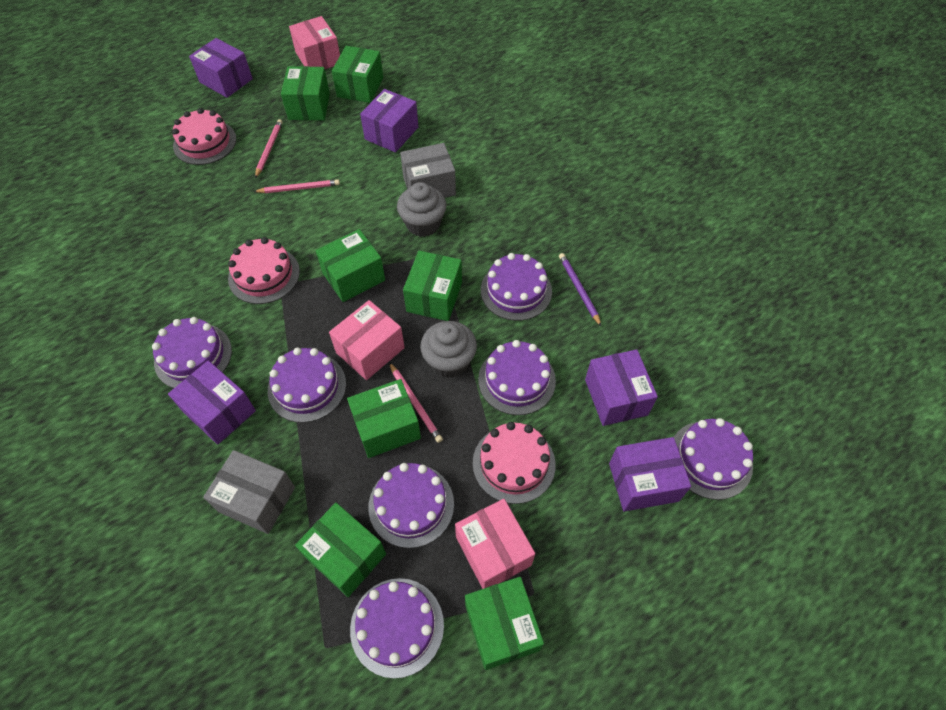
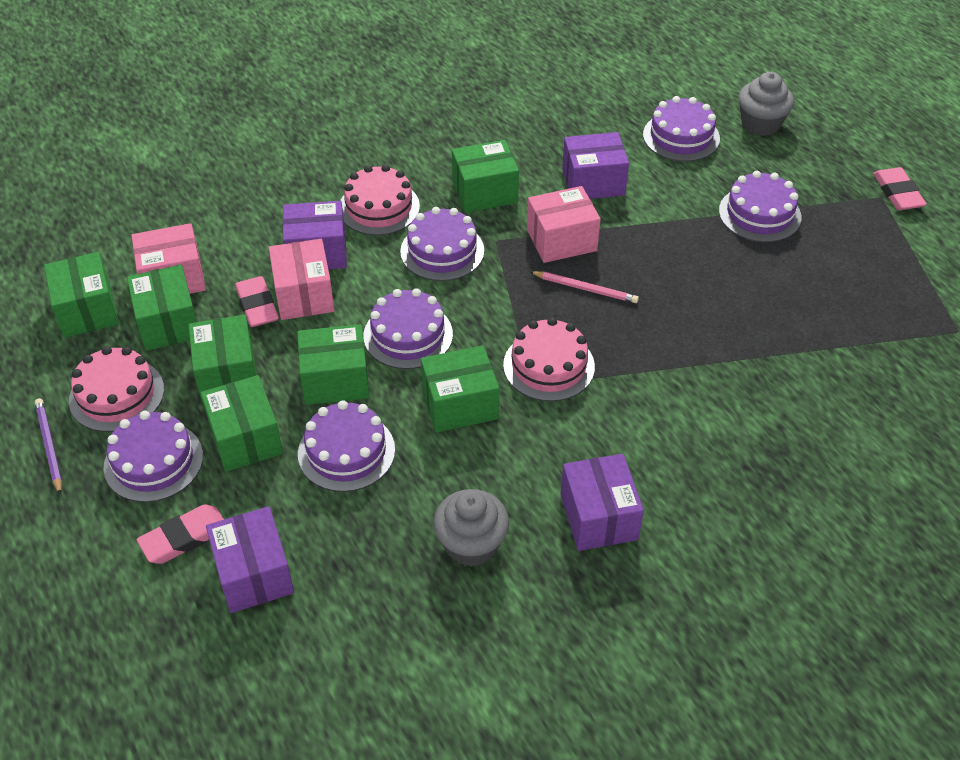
grey box: [203,450,295,534] [400,143,456,198] = 2 -> none = 0
pink eraser: none = 0 -> [136,504,224,564] [235,276,279,327] [873,167,927,210] = 3
pink pencil: [253,179,340,193] [255,119,283,178] [389,362,443,443] = 3 -> [529,271,639,303] = 1
purple box: [168,361,256,444] [189,38,253,98] [360,89,418,153] [585,349,658,426] [609,437,691,512] = 5 -> [206,506,294,613] [283,201,347,269] [560,454,644,551] [562,132,629,199] = 4
purple cake: [152,317,232,388] [268,348,346,423] [350,578,444,679] [368,463,454,548] [478,340,556,415] [481,253,552,321] [674,418,753,500] = 7 -> [104,411,203,502] [298,400,395,492] [363,288,453,369] [400,207,484,281] [643,96,720,162] [719,171,801,242] = 6

